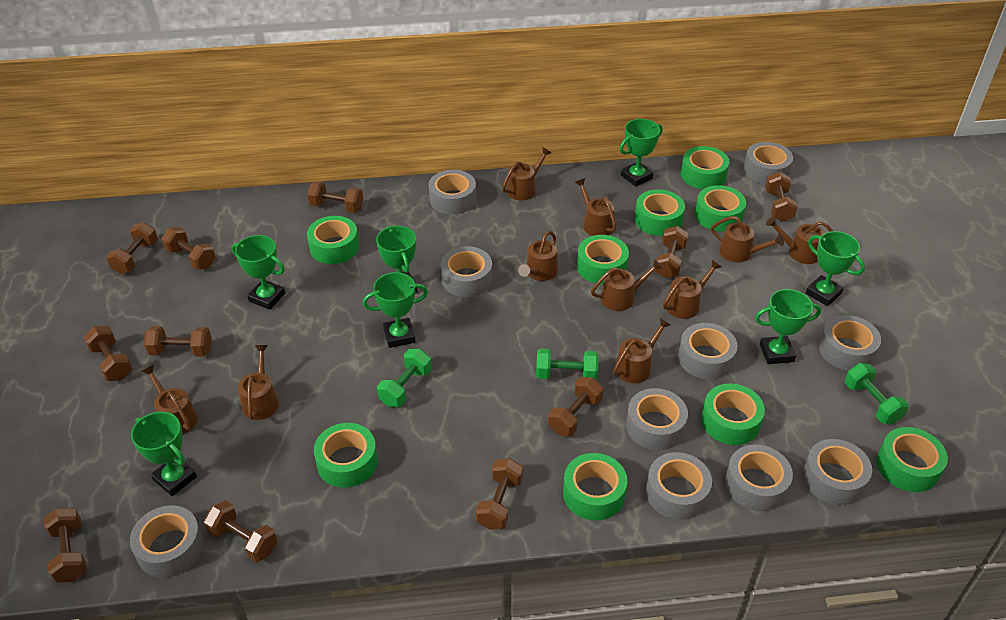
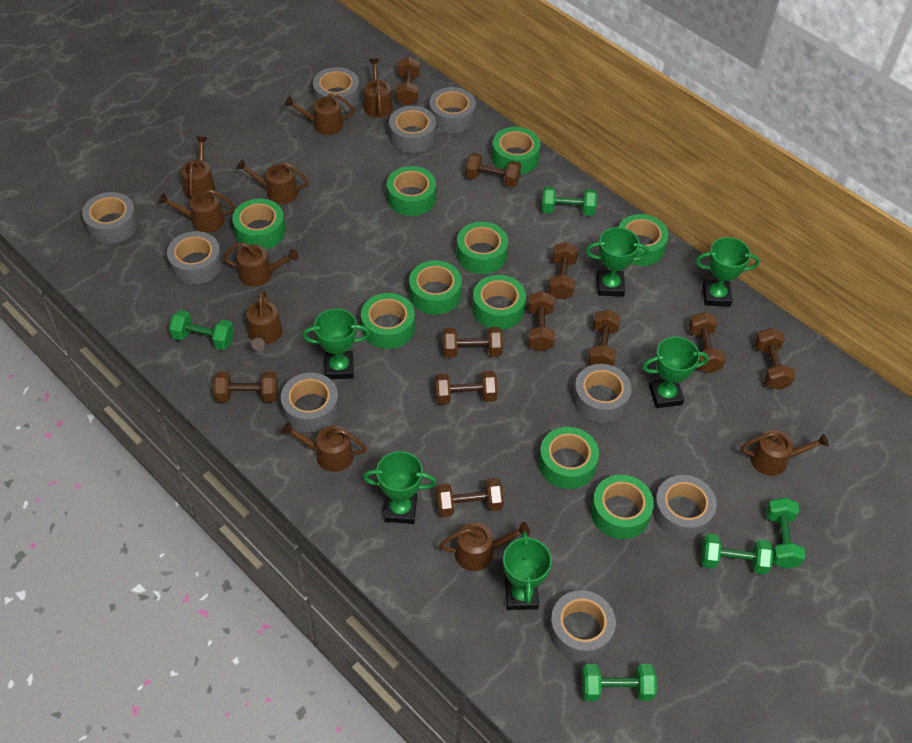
green dumbbell: [377,349,432,407] [536,348,599,380] [845,363,909,424] = 3 -> [169,310,234,350] [541,186,597,216] [581,664,657,701] [701,534,773,575] [766,497,806,569] = 5
green tape: [307,216,359,264] [314,423,378,488] [563,453,627,520] [577,235,629,284] [635,189,685,236] [681,146,730,189] [695,185,746,232] [701,384,765,445] [877,427,948,492] = 9 -> [232,199,285,249] [361,293,415,349] [387,166,436,216] [409,260,462,315] [457,222,508,274] [472,275,526,330] [492,127,540,174] [539,427,599,489] [591,475,654,539] [619,214,669,266] = 10
green trophy: [131,412,197,496] [232,235,285,310] [363,272,428,348] [376,226,418,293] [620,119,662,187] [755,289,821,364] [806,231,865,306] = 7 -> [302,308,370,379] [363,451,437,524] [503,531,552,610] [586,227,649,296] [642,337,709,408] [696,237,760,307] = 6
grey tape: [130,505,204,578] [429,170,476,215] [441,246,492,297] [626,388,688,450] [646,452,712,520] [678,323,738,379] [725,444,793,511] [744,142,793,184] [803,439,872,505] [819,315,881,371] = 10 -> [82,192,138,244] [167,231,223,285] [281,372,339,433] [313,67,360,112] [389,106,436,153] [429,87,476,133] [549,590,616,661] [573,364,632,423] [653,475,717,540] = 9

